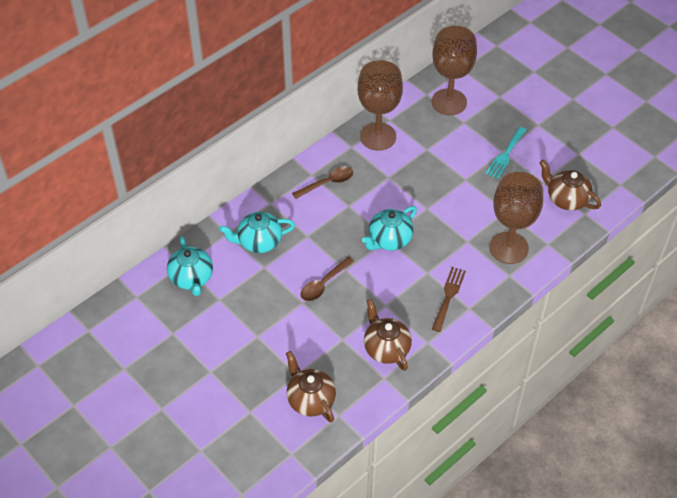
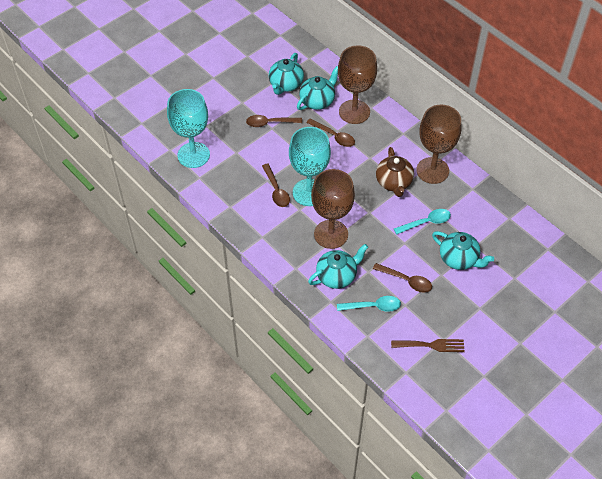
brown spoon: [292,167,353,199] [300,257,354,301] = 2 -> [246,115,302,127] [262,164,290,207] [306,118,355,147] [373,263,432,292] = 4
brown teapot: [286,351,336,422] [364,299,412,371] [540,160,601,210] = 3 -> [376,147,414,197] = 1
turquoise fork: [486,127,526,179] = 1 -> none = 0
turquoise goblet: none = 0 -> [167,89,210,168] [289,127,331,206] = 2
turquoise spoon: none = 0 -> [337,296,401,312] [394,209,451,235] = 2
turquoise teapot: [167,237,213,296] [219,212,295,253] [362,206,417,251] = 3 -> [269,53,304,95] [297,66,338,110] [308,244,368,289] [432,231,494,270] = 4

